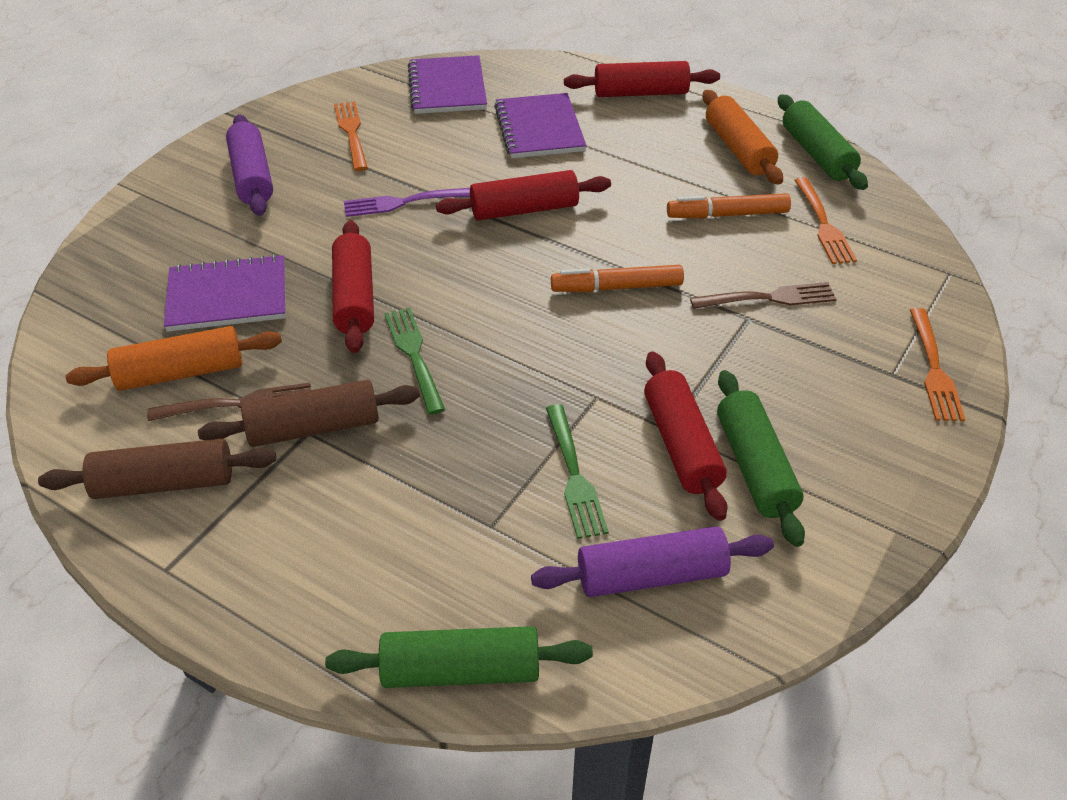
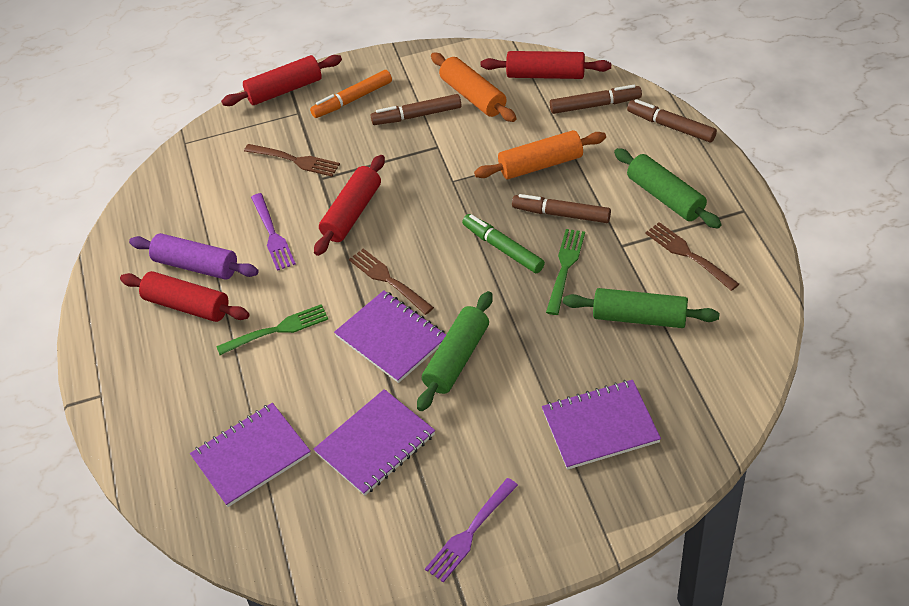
brown fork: [147,383,311,421] [690,282,837,309] = 2 -> [244,144,340,177] [349,248,434,315] [645,222,739,291] = 3
brown marker: none = 0 -> [370,94,461,125] [512,194,611,223] [550,85,642,114] [627,99,717,142] = 4
brown rolling pin: [38,439,276,499] [198,380,420,447] = 2 -> none = 0
green marker: none = 0 -> [462,214,545,273] = 1
orange fork: [334,101,368,171] [794,177,857,264] [910,308,966,421] = 3 -> none = 0
orange marker: [551,265,684,292] [667,193,791,218] = 2 -> [310,70,392,118] = 1
purple fork: [344,188,470,217] = 1 -> [251,193,296,271] [425,478,518,582] = 2
purple notebook: [164,254,286,332] [408,55,487,114] [494,93,586,158] = 3 -> [190,403,311,507] [314,389,435,496] [334,290,446,383] [542,380,661,470] = 4
purple rolling pin: [226,114,273,216] [531,527,774,597] = 2 -> [129,233,259,280] = 1

